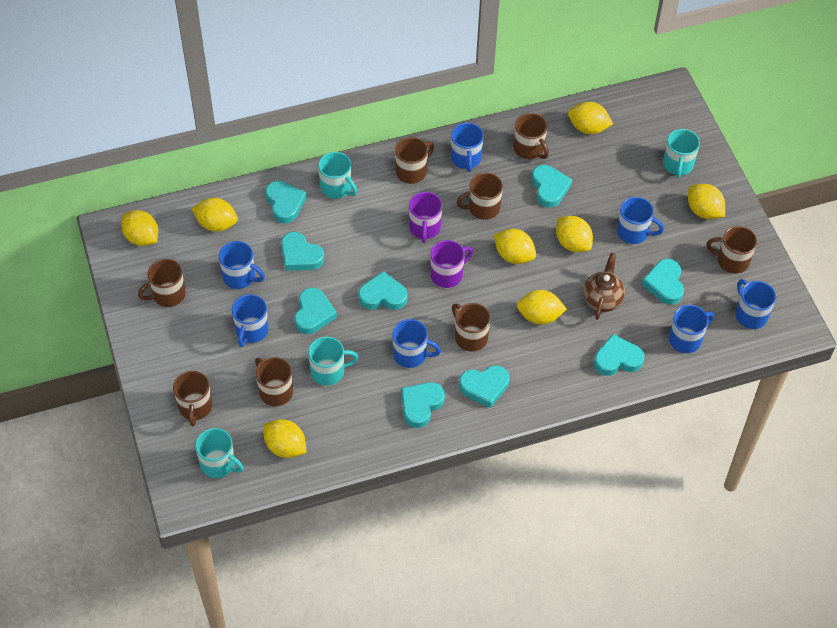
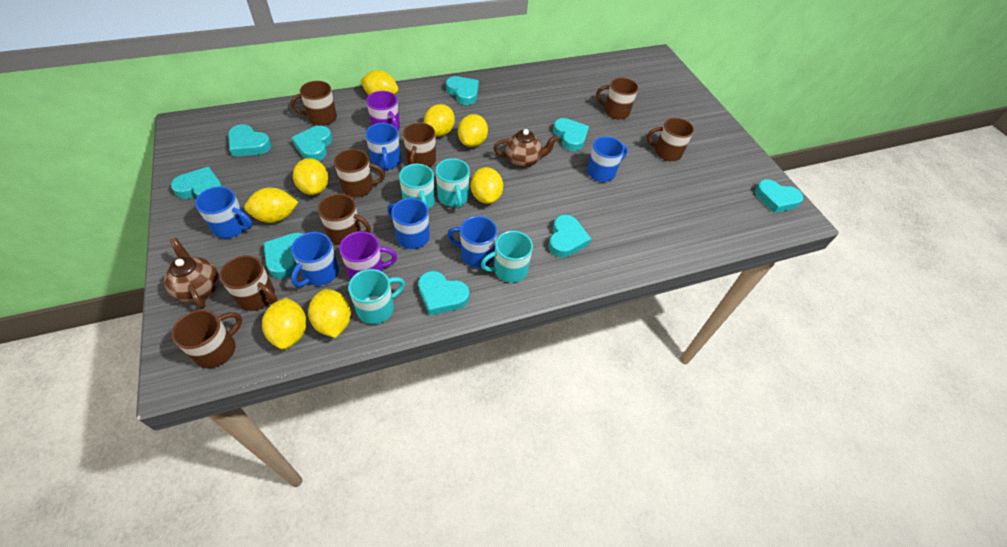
blue mug: [219,241,265,289] [232,294,269,347] [392,319,441,368] [451,123,484,172] [617,197,664,244] [669,305,714,353] [735,279,776,329] = 7 -> [195,186,252,238] [291,232,339,287] [365,123,401,171] [387,198,430,249] [447,216,497,267] [587,136,628,182] = 6
brown teapot: [583,253,625,320] = 1 -> [164,238,219,309] [493,129,558,168] = 2

